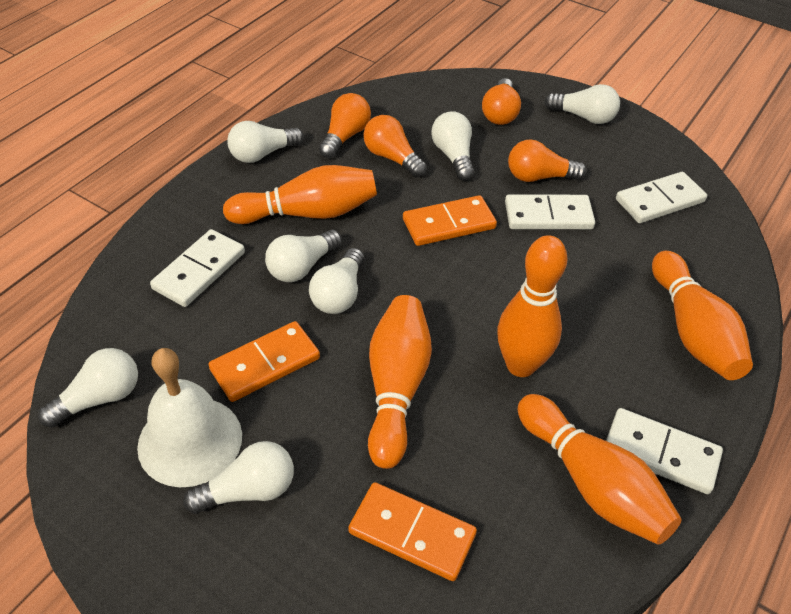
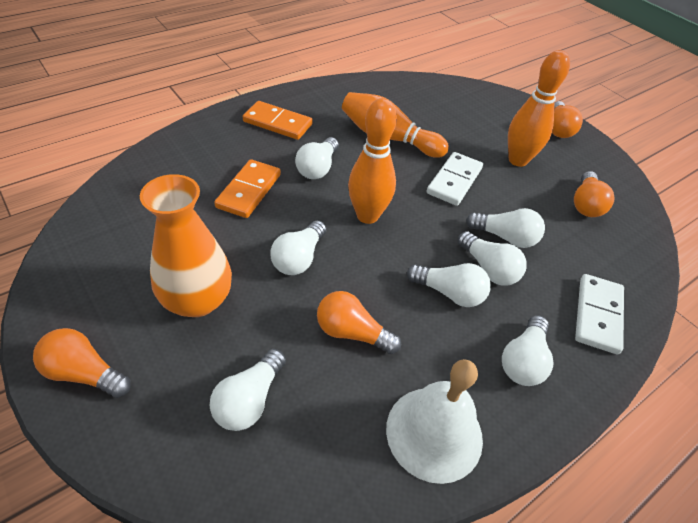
orange bowling pin: [223,165,377,224] [368,295,432,469] [497,235,567,377] [517,394,682,545] [652,251,753,380] = 5 -> [342,92,449,158] [348,98,397,224] [508,50,570,167] = 3
orange domino: [208,321,320,402] [348,482,477,581] [403,195,497,246] = 3 -> [214,159,281,218] [243,101,313,140] = 2
orange vase: none = 0 -> [140,174,232,317] = 1
white domino: [150,229,245,307] [505,194,595,229] [606,408,723,494] [616,172,707,223] = 4 -> [427,152,483,206] [575,274,624,354] = 2

